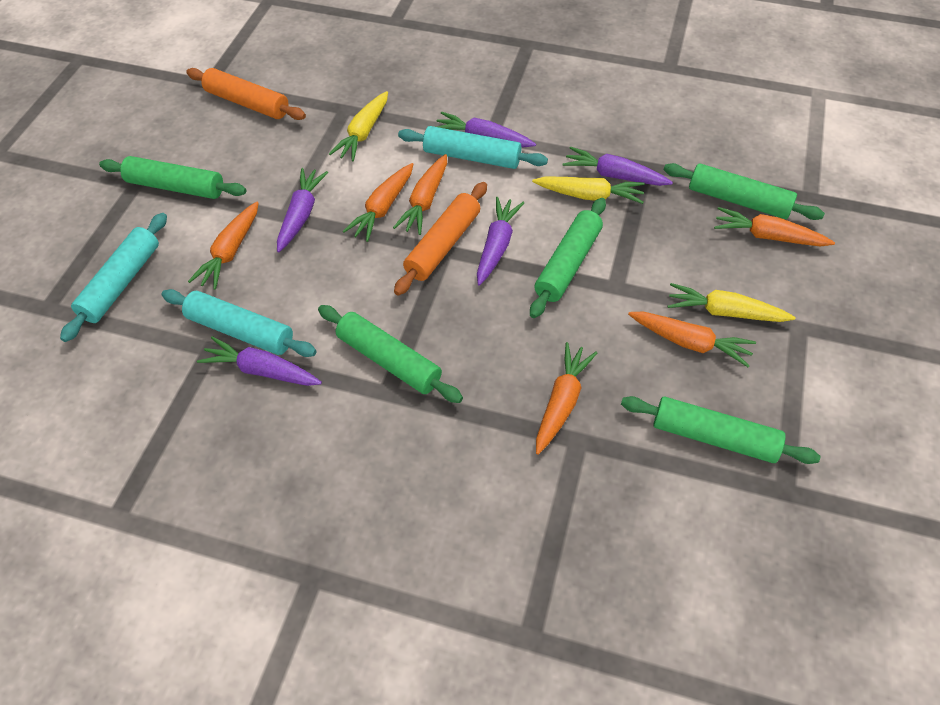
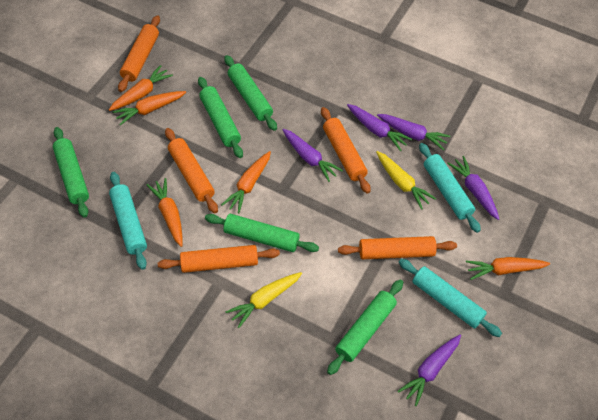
orange carrot: [188,202,259,290] [343,163,413,242] [393,154,447,235] [536,342,597,455] [628,312,756,367] [714,207,835,246] = 6 -> [109,65,173,111] [112,91,186,125] [147,178,183,247] [221,151,271,213] [466,257,550,280] = 5
orange rolling pin: [186,68,306,120] [394,182,487,295] = 2 -> [118,15,160,92] [158,245,280,273] [165,128,218,213] [321,107,371,194] [338,236,457,259] = 5
yellow carrot: [329,91,388,161] [532,177,645,204] [667,283,796,322] = 3 -> [225,272,302,328] [376,151,436,210] = 2

